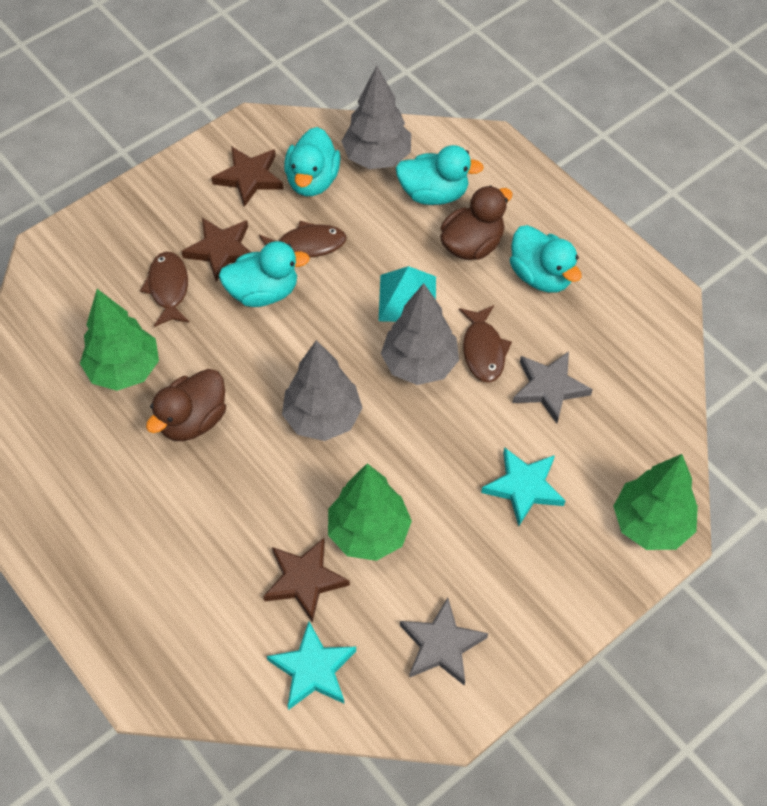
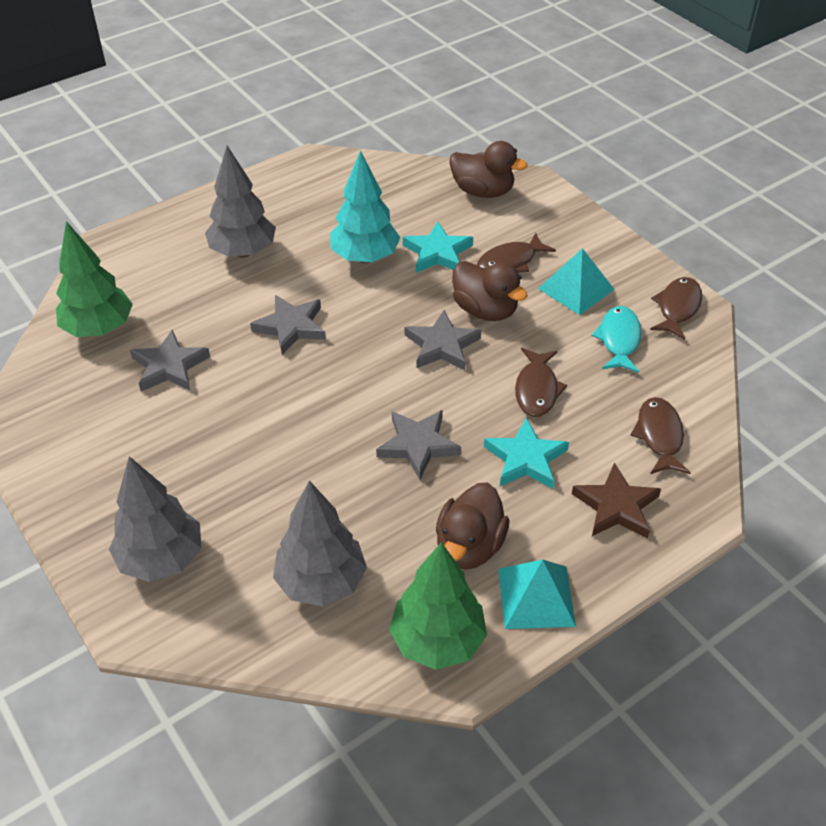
brown duck: [146,369,226,441] [440,185,513,260] = 2 -> [436,482,510,570] [449,141,528,198] [452,261,528,321] = 3
brown fish: [140,252,190,327] [259,221,347,257] [459,305,512,383] = 3 -> [477,233,556,272] [515,348,567,417] [630,397,691,474] [650,277,702,340] = 4
brown star: [181,218,251,282] [211,146,283,207] [263,538,350,623] = 3 -> [572,463,661,539] = 1
green tree: [80,289,159,391] [328,463,412,561] [613,454,698,550] = 3 -> [56,221,133,337] [389,542,487,670] = 2
grey star: [400,598,488,686] [513,352,593,423] = 2 -> [130,329,210,392] [250,295,326,355] [376,410,461,480] [405,310,481,370] = 4
turquoise duck: [219,241,310,307] [284,127,340,196] [396,145,484,205] [510,225,582,293] = 4 -> none = 0
turquoise fish: none = 0 -> [592,306,642,373] = 1
turquoise pyramid: [379,266,436,322] = 1 -> [499,560,576,629] [538,248,615,315] = 2
turquoise tree: none = 0 -> [330,150,400,263] = 1

